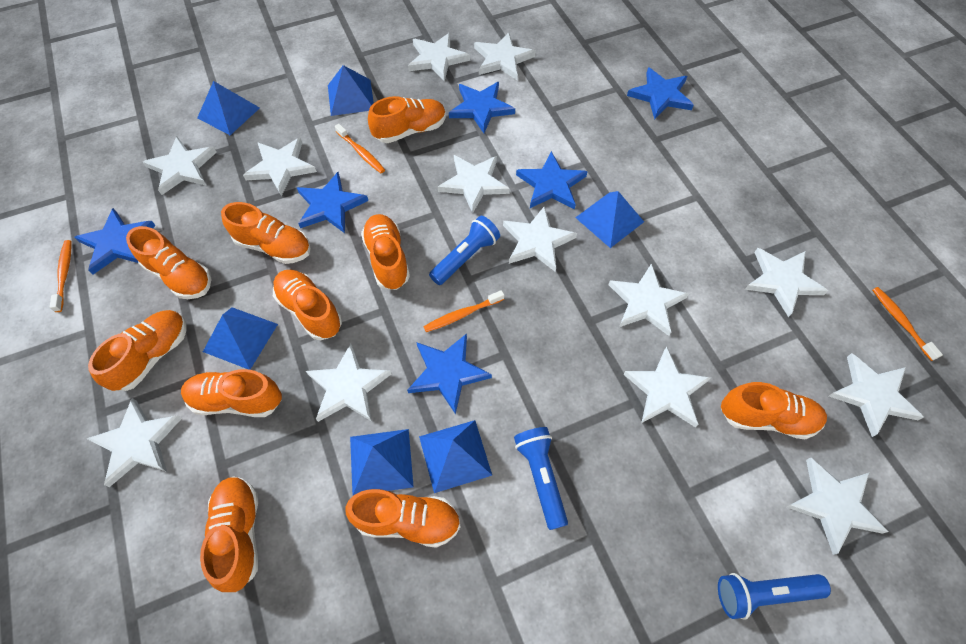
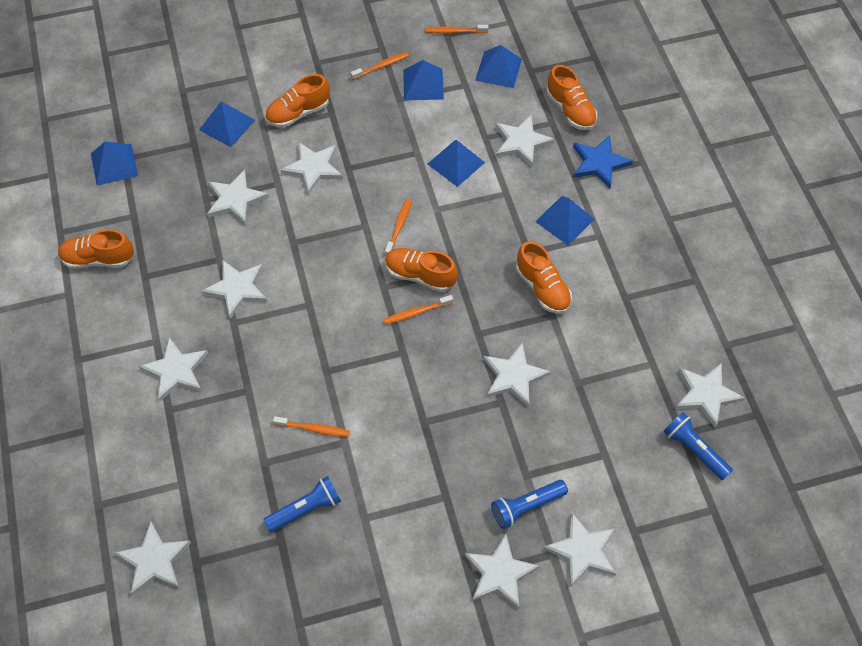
blue star: [74,208,156,274] [297,172,368,233] [407,333,492,414] [449,82,515,133] [516,151,588,209] [627,67,694,120] = 6 -> [573,135,633,188] = 1
orange shoe: [88,310,186,391] [126,226,212,299] [181,369,282,417] [200,476,258,592] [221,202,311,264] [273,270,342,340] [345,489,461,548] [361,214,410,290] [368,96,446,143] [721,382,827,439] = 10 -> [58,229,134,269] [265,74,330,128] [385,248,458,292] [516,241,572,314] [547,65,597,130] = 5
orange toothbrush: [49,240,71,312] [335,124,385,173] [423,290,504,332] [872,287,943,361] = 4 -> [273,416,350,437] [351,52,409,80] [383,295,453,324] [385,199,412,255] [426,25,488,33] = 5
white star: [86,398,182,487] [143,136,217,195] [243,138,317,196] [306,344,391,422] [408,33,470,82] [438,155,510,213] [474,32,536,80] [503,206,577,272] [608,263,689,336] [624,346,710,427] [745,248,828,317] [787,457,888,555] [829,353,924,437] = 13 -> [115,521,191,596] [139,337,208,402] [201,260,268,319] [207,170,269,225] [281,142,343,195] [465,534,539,609] [483,342,551,407] [495,115,554,167] [544,513,616,587] [675,363,745,428] = 10

